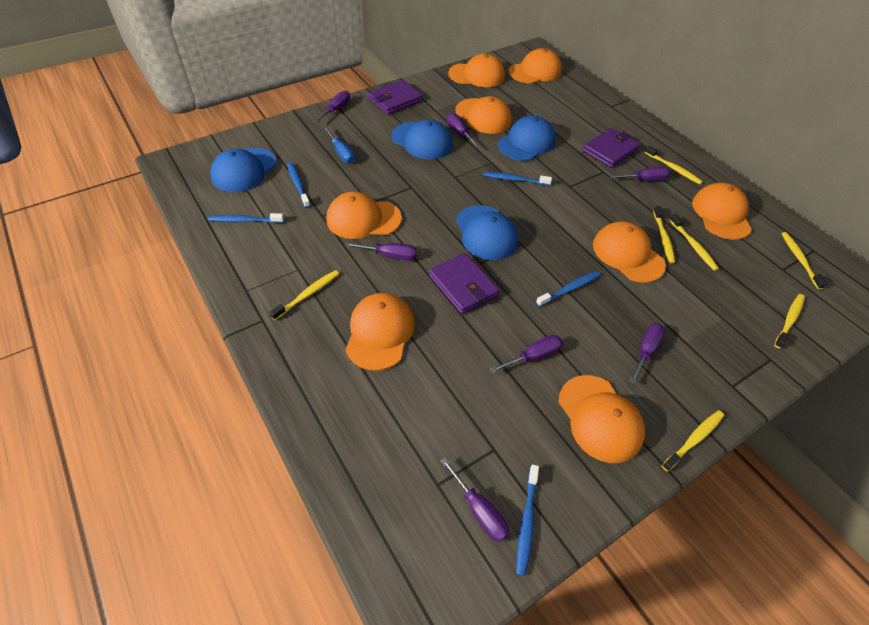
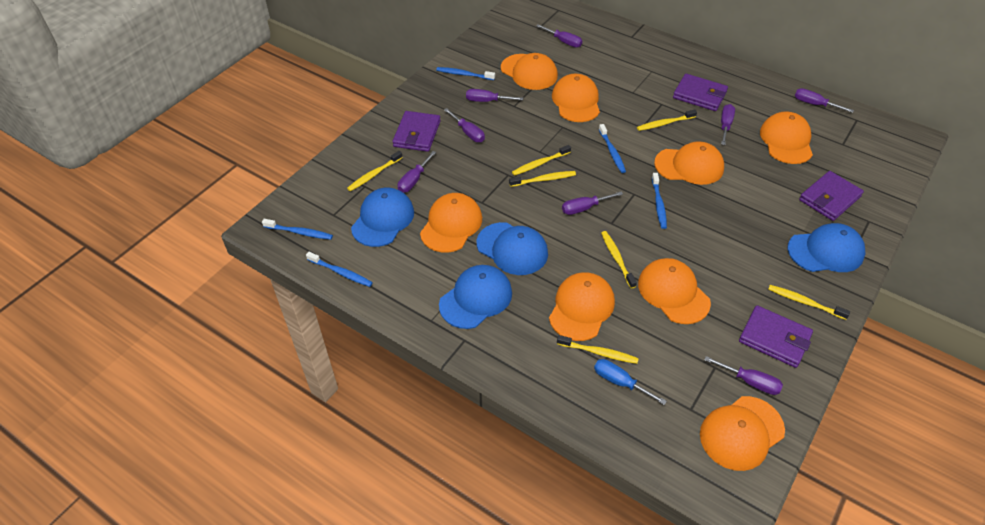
purple screwdriver: [314,91,350,122] [345,243,416,260] [440,458,509,542] [446,113,480,148] [490,335,563,373] [610,167,670,181] [629,323,665,384] = 7 -> [398,151,436,193] [444,108,485,142] [466,89,523,102] [536,24,582,47] [562,192,623,215] [704,356,783,395] [721,104,735,145] [795,88,854,113] = 8
purple wallet: [368,80,423,115] [429,253,499,314] [583,128,640,168] = 3 -> [392,111,441,152] [673,74,728,111] [739,305,813,368] [799,171,864,221] = 4

